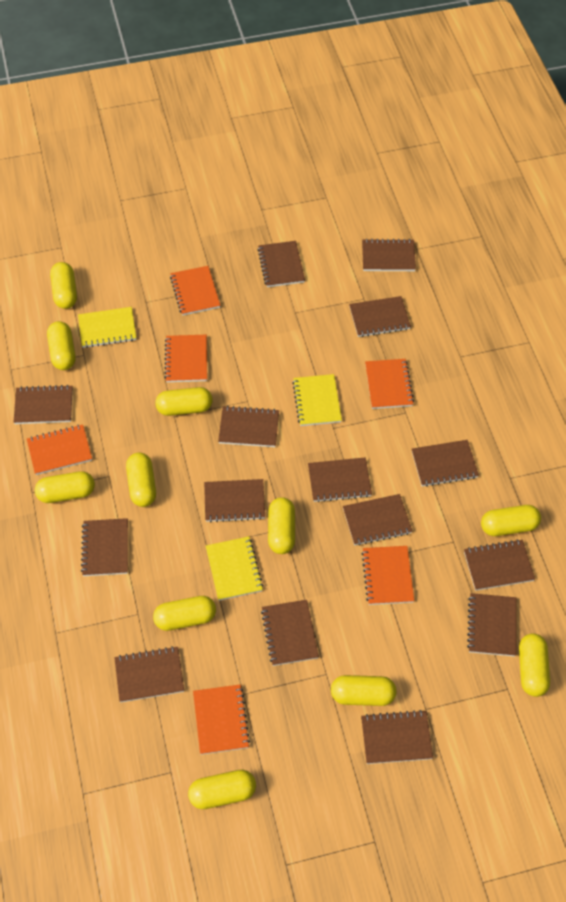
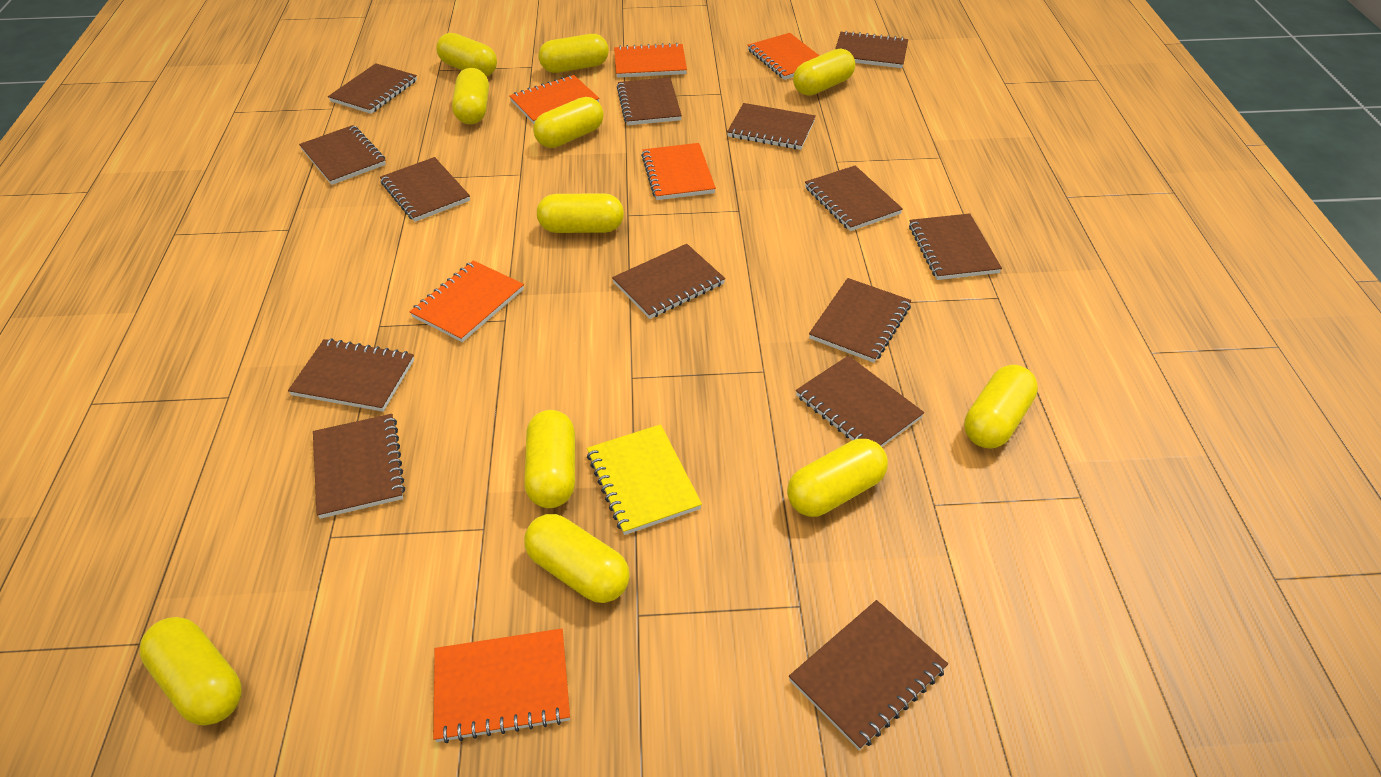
brown notebook: [14,385,73,424] [81,518,128,576] [114,646,184,703] [204,479,265,522] [218,406,279,447] [258,241,305,287] [261,600,319,666] [308,457,372,502] [343,494,412,546] [349,296,411,337] [361,710,433,764] [362,239,416,271] [412,440,479,487] [464,539,535,591] [467,593,516,657] = 15 -> [288,339,414,412] [299,125,386,185] [313,414,405,519] [328,63,417,114] [380,157,470,222] [612,244,725,319] [617,77,682,125] [727,103,816,150] [789,600,948,750] [796,355,924,447] [805,166,903,231] [809,278,911,363] [835,31,908,68] [909,213,1002,280] = 14
yellow notebook: [78,307,136,348] [206,536,263,601] [292,374,342,426] = 3 -> [587,424,702,535] = 1

